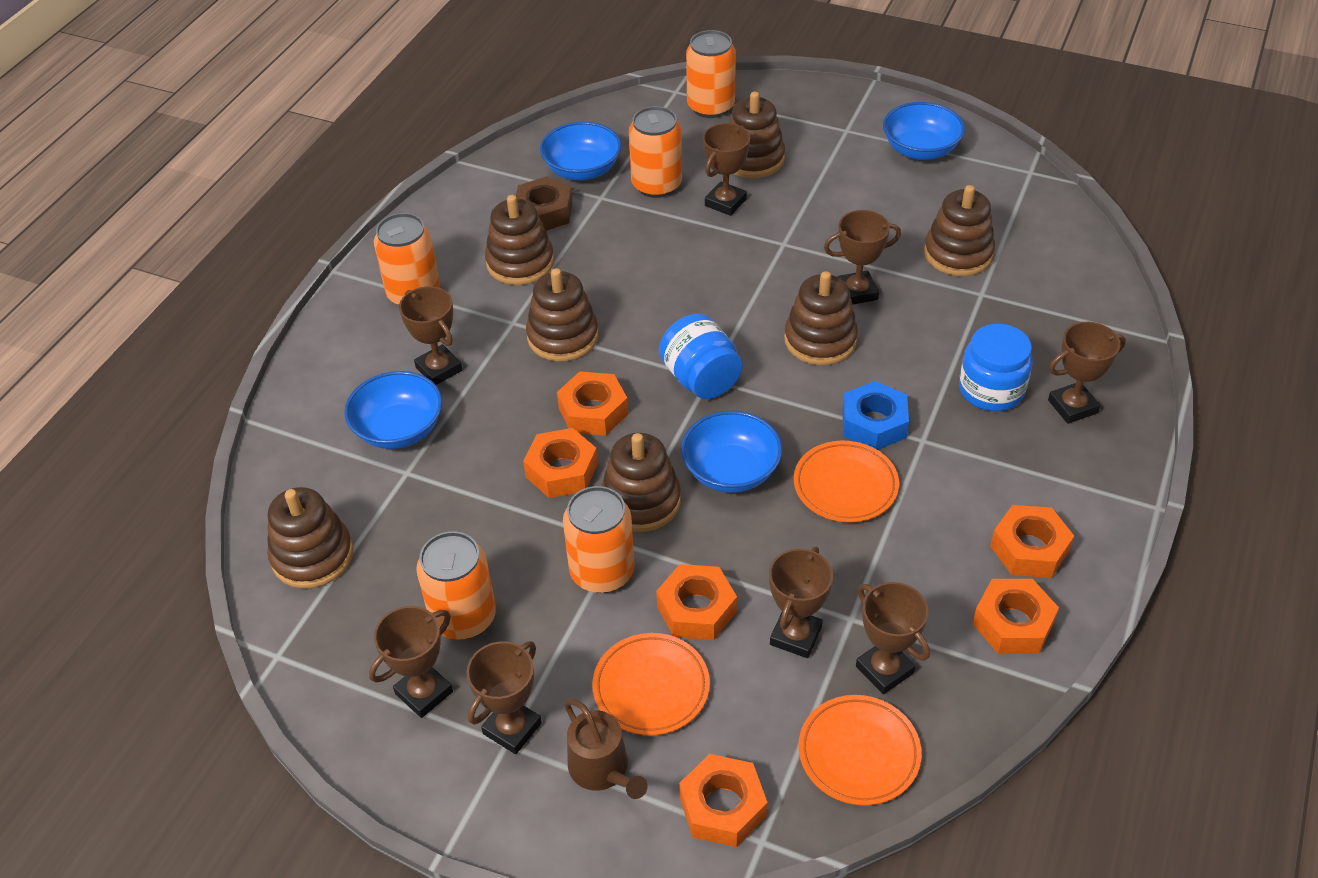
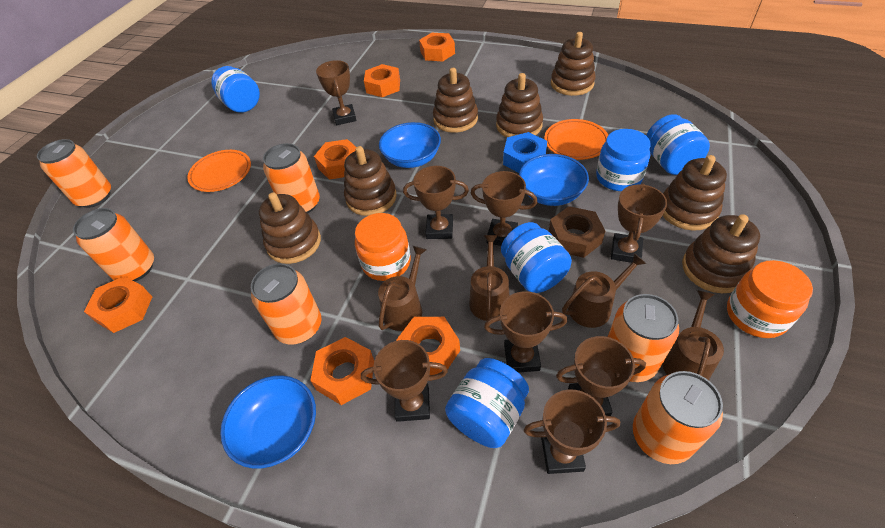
blue bowl: [344,371,442,449] [540,122,621,180] [681,411,782,493] [883,102,965,160] = 4 -> [220,375,316,469] [379,122,441,168] [519,154,589,206] = 3
blue jar: [659,314,743,399] [959,324,1033,411] = 2 -> [211,66,260,113] [445,358,529,448] [501,222,572,293] [596,129,651,191] [646,114,710,175] = 5
brown watering can: [564,699,648,799] = 1 -> [378,246,427,331] [469,235,509,321] [562,253,646,328] [662,290,724,380] = 4
orange can: [374,213,440,306] [416,531,496,640] [563,486,635,593] [629,106,682,198] [686,30,736,118] = 5 -> [37,139,111,208] [73,208,154,281] [251,263,321,344] [263,143,320,213] [608,294,679,382] [633,371,723,464] = 6
orange jar: none = 0 -> [355,213,411,281] [727,260,813,338] = 2
orange plate: [592,633,710,736] [794,441,899,522] [799,695,922,805] = 3 -> [187,150,251,192] [544,119,608,160] = 2

